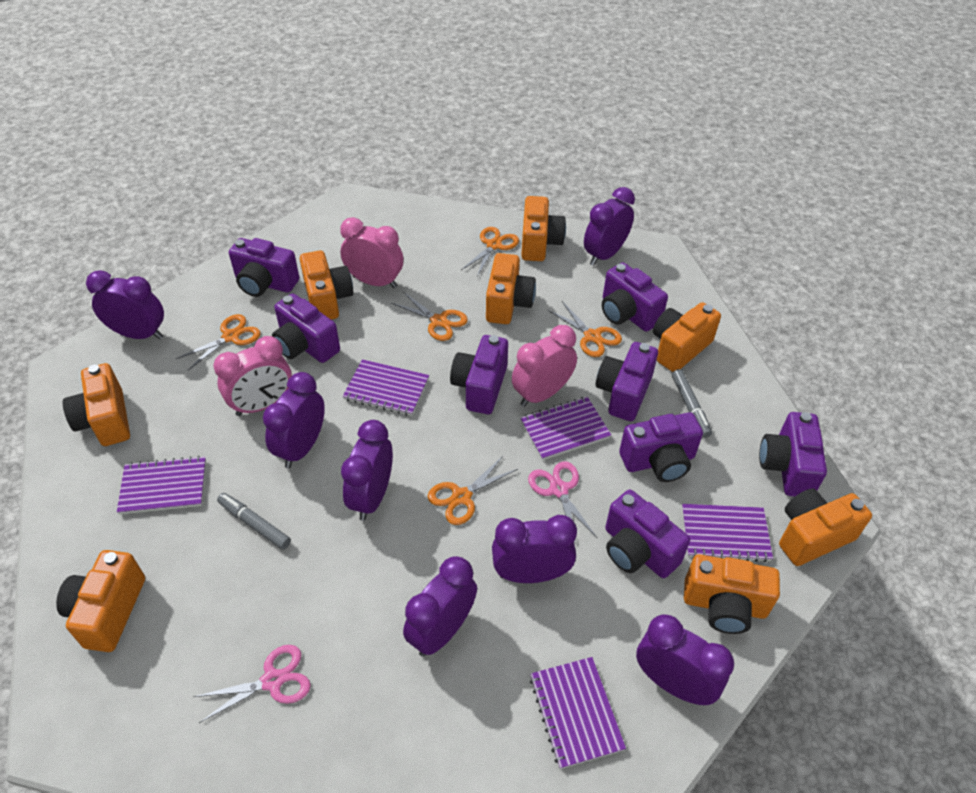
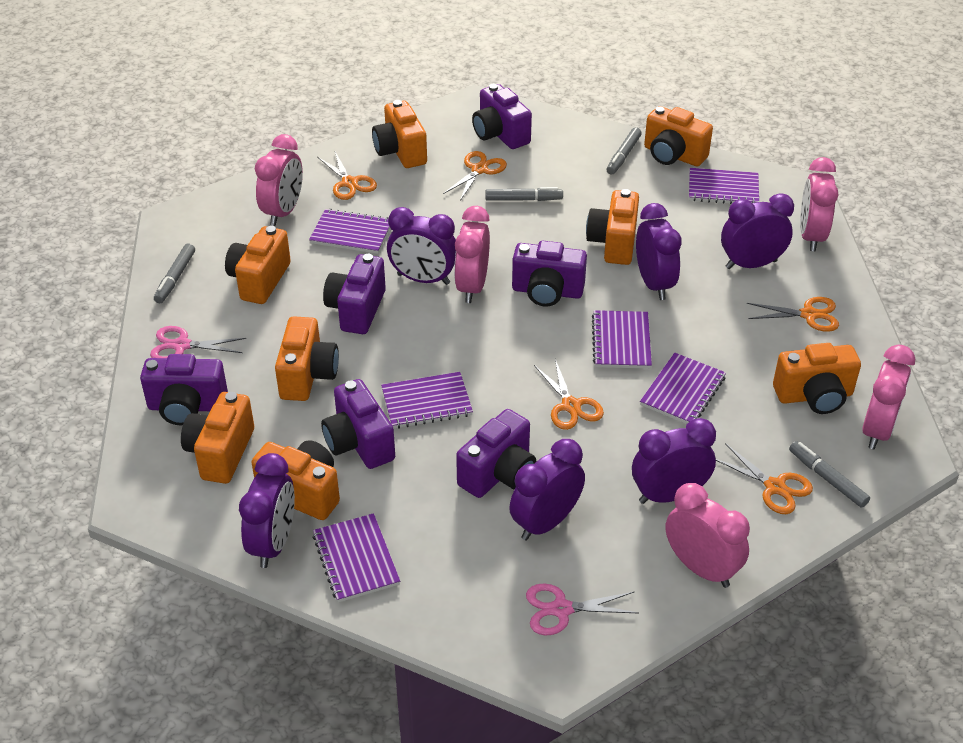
grey marker: [217,493,291,550] [672,369,712,438] = 2 -> [154,244,195,303] [485,187,563,201] [606,127,642,175] [789,441,870,508] = 4
pink clock: [213,336,292,416] [340,217,403,288] [512,325,577,407] = 3 -> [255,134,303,226] [454,206,490,303] [665,483,750,588] [800,157,838,251] [862,344,915,450] = 5
purple camera: [229,238,299,297] [272,293,340,363] [450,335,508,414] [596,342,658,421] [602,262,668,332] [605,490,690,578] [619,412,703,482] [759,412,827,497] = 8 -> [140,354,228,426] [321,379,395,469] [323,254,386,334] [456,409,536,498] [472,84,532,149] [512,241,587,307] = 6
purple clock: [86,270,164,339] [263,372,325,468] [341,420,393,521] [403,556,477,657] [492,515,577,583] [584,187,635,266] [636,614,734,705] = 7 -> [239,453,295,568] [387,207,456,285] [509,439,585,540] [632,418,716,504] [636,203,682,300] [721,193,794,269] = 6
purple notebook: [117,456,206,514] [343,359,429,416] [520,397,611,460] [530,657,626,769] [682,504,773,562] = 5 -> [309,209,390,254] [313,513,400,602] [381,372,473,429] [592,310,652,369] [640,353,726,424] [689,168,759,204] = 6

